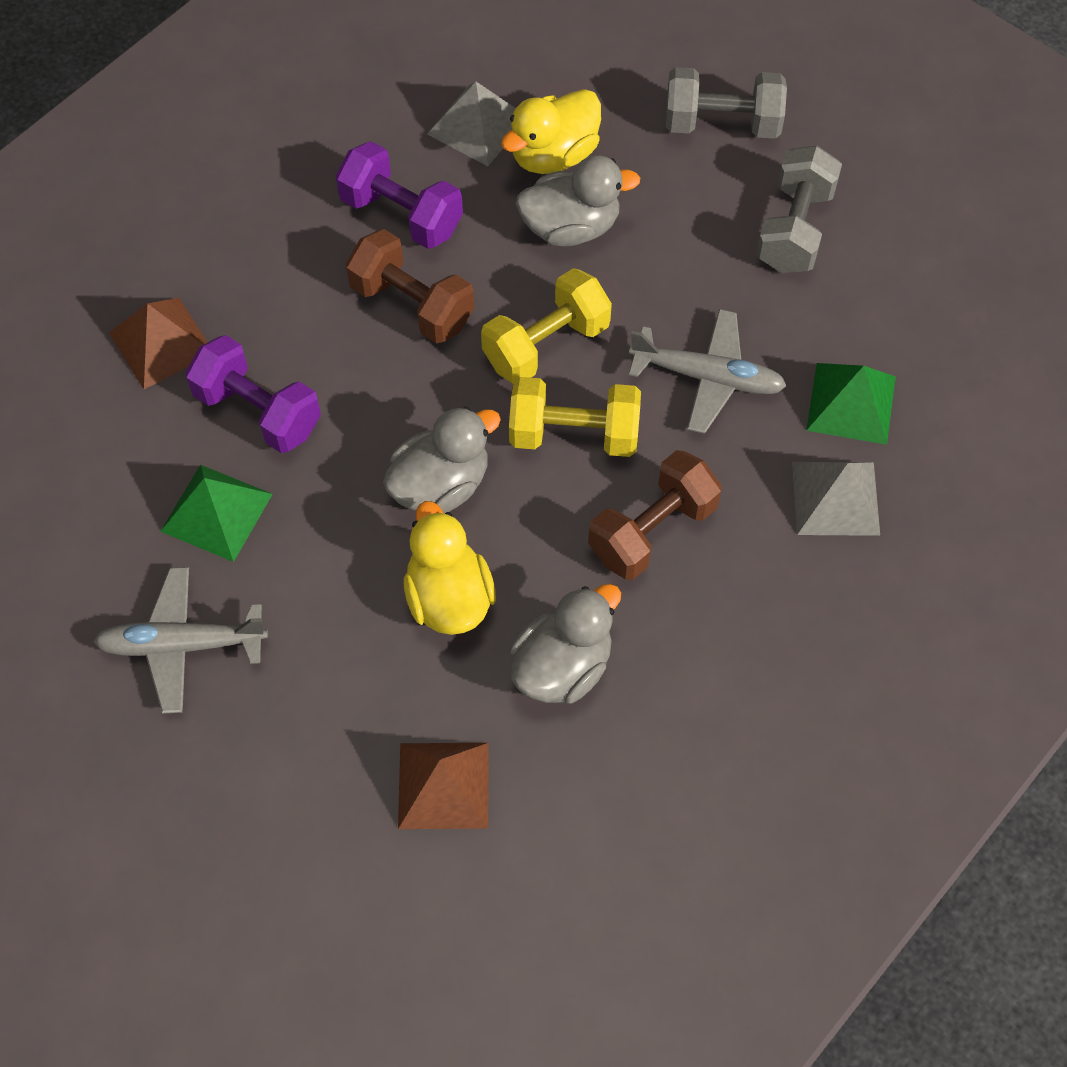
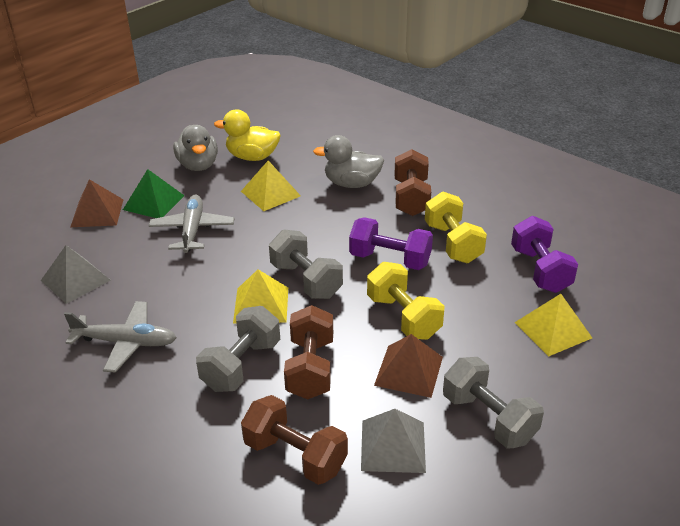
brown dumbbell: [345,229,474,343] [588,450,722,580] = 2 -> [241,395,348,485] [284,305,333,399] [395,149,431,216] = 3
green pyramid: [160,465,273,562] [806,363,896,445] = 2 -> [123,169,184,218] = 1
grey duck: [383,406,501,514] [510,584,621,704] [516,155,640,247] = 3 -> [173,125,218,171] [313,135,384,188] = 2
grey dumbbell: [666,67,787,139] [756,145,842,273] = 2 -> [196,306,280,392] [269,229,343,299] [443,357,544,448] = 3
yellow duck: [404,501,496,635] [501,89,601,174] = 2 -> [214,110,280,161] = 1
yellow pyramid: none = 0 -> [233,269,288,323] [241,161,301,211] [515,294,592,356] = 3

